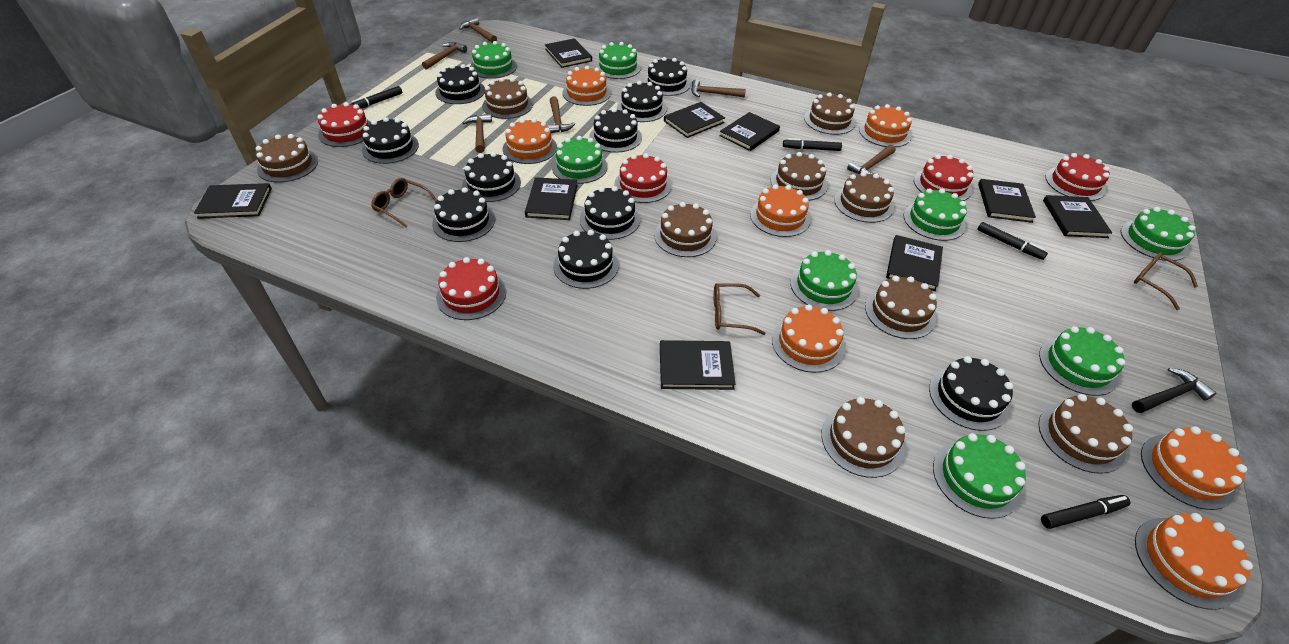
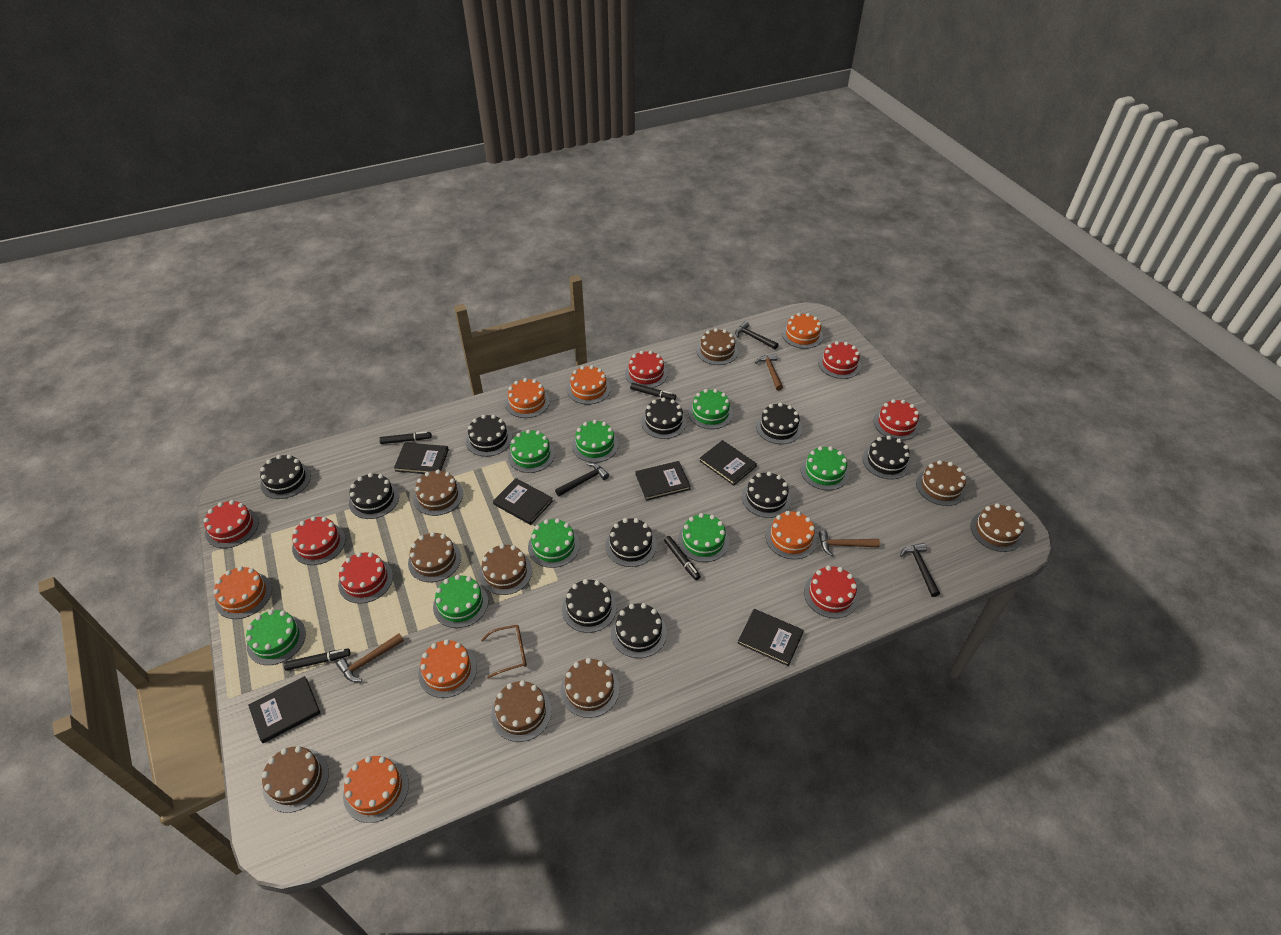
black book: [194,183,272,219] [525,177,578,220] [545,38,592,68] [660,340,735,390] [664,102,725,138] [720,112,780,151] [886,235,943,291] [978,179,1036,223] [1043,195,1112,238] = 9 -> [248,676,320,743] [394,443,449,474] [493,478,553,525] [635,461,691,501] [700,440,757,486] [738,609,804,666] = 6
black hammer: [1132,368,1216,413] = 1 -> [555,463,609,496] [735,321,779,350] [900,543,940,597] = 3
brown glasses: [371,178,437,227] [714,283,765,335] [1134,252,1198,310] = 3 -> [481,625,527,678] = 1
brown hammer: [422,42,467,70] [460,17,497,43] [462,113,492,153] [547,96,575,133] [691,79,746,97] [847,145,896,175] = 6 -> [337,633,404,682] [755,354,783,391] [819,530,880,556] = 3
red cake: [317,102,371,147] [436,257,506,320] [614,153,672,203] [914,155,974,201] [1045,153,1110,201] = 5 -> [204,500,259,548] [292,516,346,565] [338,552,393,603] [625,351,668,388] [804,566,859,618] [818,341,861,379] [874,399,920,440] = 7

